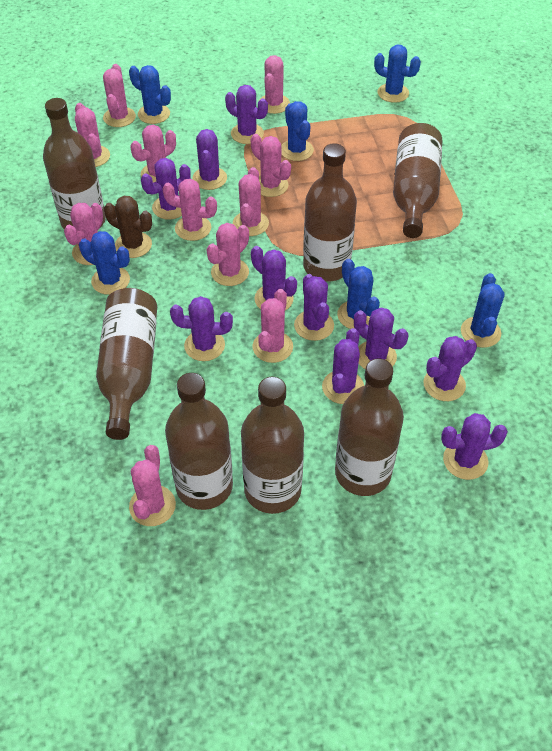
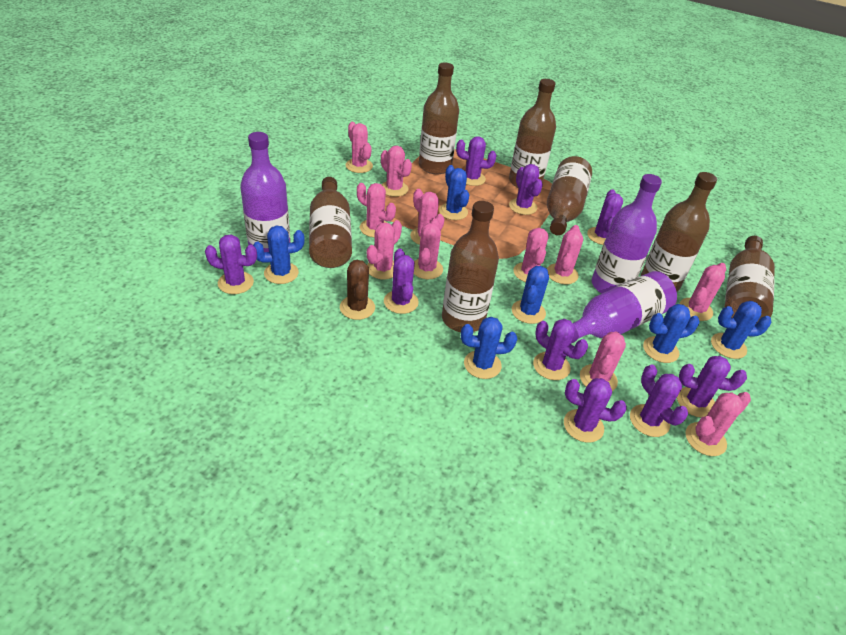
purple bottle: none = 0 -> [240,132,290,252] [571,271,677,344] [592,174,662,294] = 3
purple cactus: [141,158,191,220] [170,296,233,361] [192,129,227,190] [225,85,268,144] [251,246,297,310] [294,274,334,341] [322,328,364,404] [354,308,408,369] [423,336,477,401] [441,413,508,480] = 10 -> [205,234,257,294] [384,249,419,314] [456,136,497,186] [509,164,543,215] [533,319,588,380] [564,378,627,443] [587,189,623,245] [630,364,688,437] [677,356,747,417] = 9

